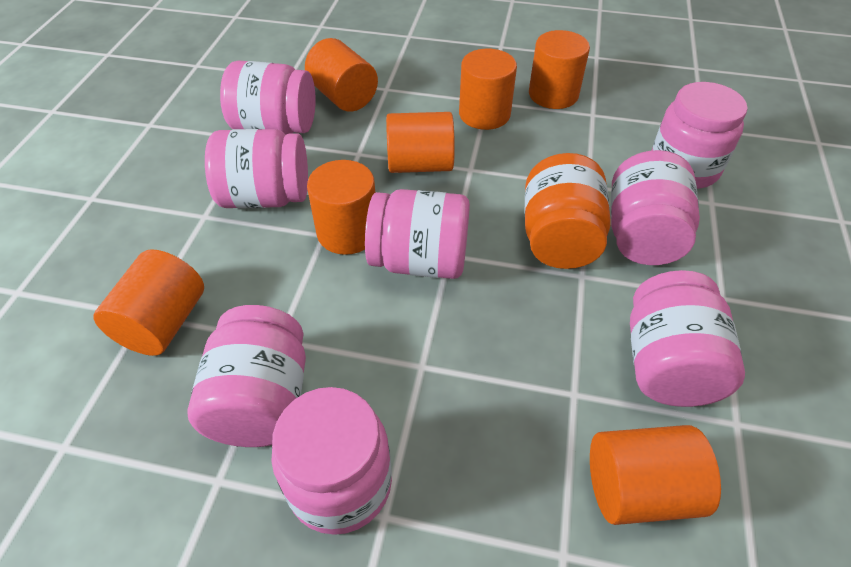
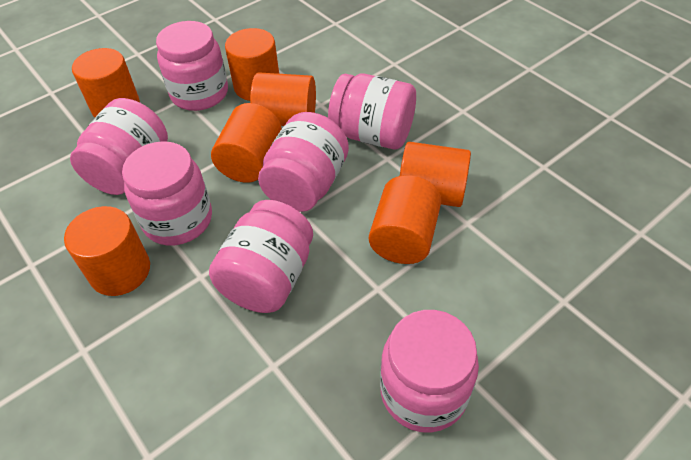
orange jar: [525,153,610,269] = 1 -> none = 0
pink jar: [187,305,306,447] [205,129,308,209] [220,60,316,135] [271,387,392,535] [365,189,470,279] [611,150,700,265] [630,270,745,407] [652,82,748,189] = 8 -> [70,98,168,195] [122,141,212,245] [156,21,228,111] [209,200,313,313] [258,112,349,212] [328,73,416,149] [380,310,479,433] = 7

